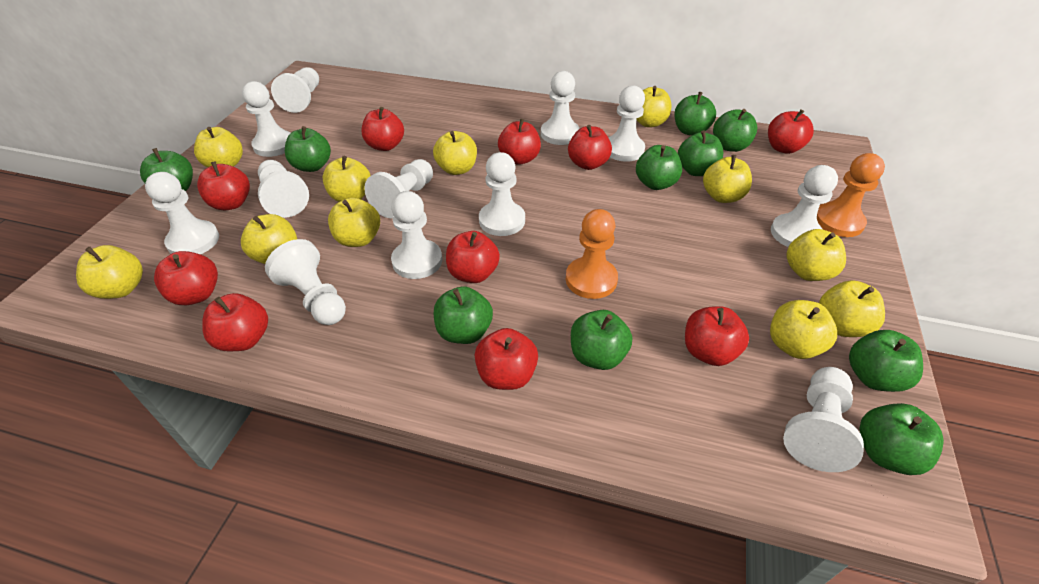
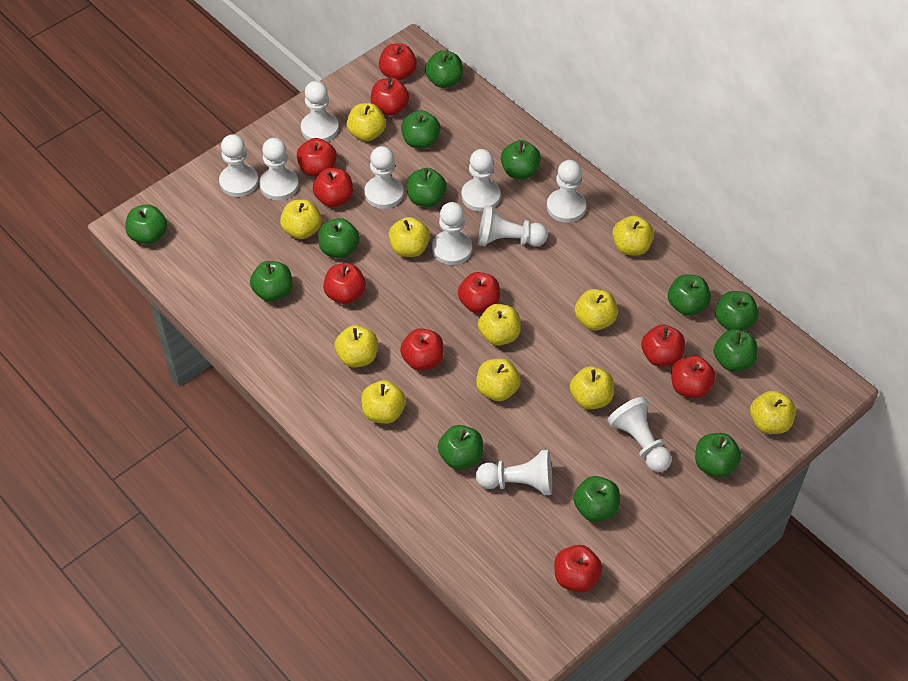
green apple: [140,148,193,191] [285,126,331,172] [434,286,493,344] [571,310,632,370] [636,145,682,190] [674,92,716,136] [678,130,723,176] [713,109,757,152] [849,330,923,392] [860,403,944,475] = 10 -> [125,204,167,244] [250,261,292,302] [318,218,360,258] [401,110,441,149] [407,168,447,207] [425,51,463,88] [438,425,483,470] [501,140,541,179] [573,476,620,522] [668,274,711,316] [695,433,742,477] [713,329,758,372] [715,291,759,331] = 13
orange pawn: [566,209,618,299] [817,153,885,237] = 2 -> none = 0
white pawn: [145,172,219,254] [242,81,290,157] [258,160,309,218] [265,239,346,325] [271,67,319,113] [364,159,433,218] [391,191,442,279] [479,152,525,236] [541,71,580,145] [608,85,645,162] [771,165,838,247] [783,367,864,472] = 12 -> [219,134,259,197] [259,138,299,200] [301,81,339,142] [364,146,404,209] [432,202,472,265] [461,149,501,212] [476,450,552,495] [478,205,548,246] [547,160,586,222] [608,397,672,472] = 10

